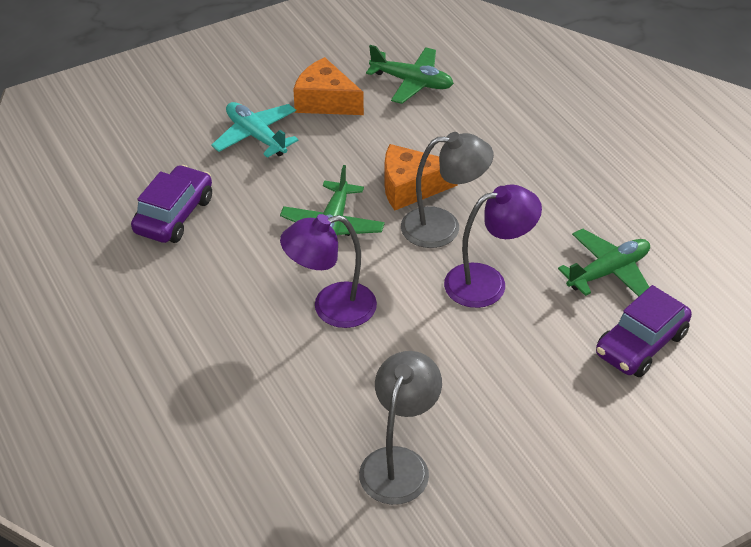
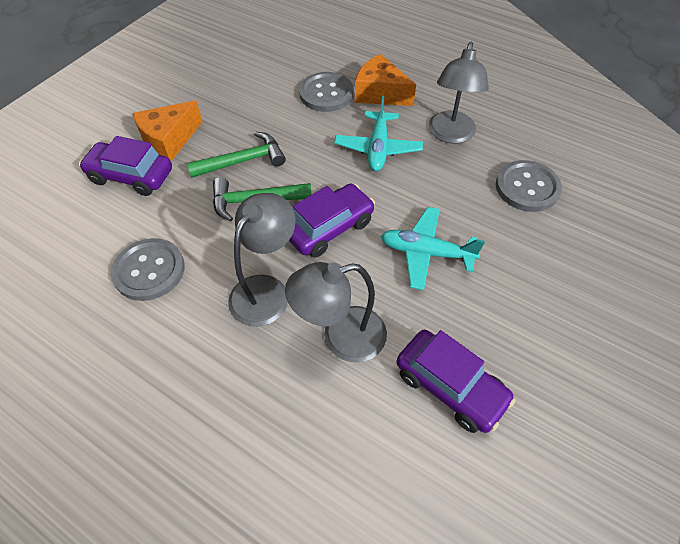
green hammer: none = 0 -> [187,132,286,178] [213,177,312,221] = 2
green plane: [280,165,385,236] [366,45,454,104] [558,228,650,297] = 3 -> none = 0
grey button: none = 0 -> [111,238,185,301] [299,72,353,112] [496,160,562,212] = 3
grey lamp: [359,351,442,505] [401,132,494,248] = 2 -> [228,193,296,327] [285,262,387,362] [429,42,489,144] = 3
purple car: [131,165,212,243] [596,285,692,377] = 2 -> [79,136,172,196] [289,184,375,258] [397,330,515,433] = 3
purple lamp: [280,214,377,328] [444,184,542,308] = 2 -> none = 0
turquoise plane: [211,102,298,158] = 1 -> [334,96,423,171] [381,207,485,290] = 2

